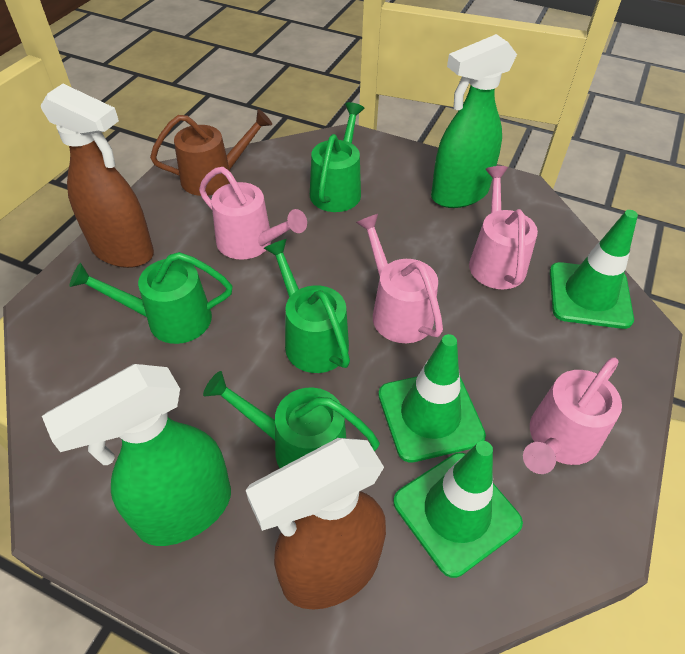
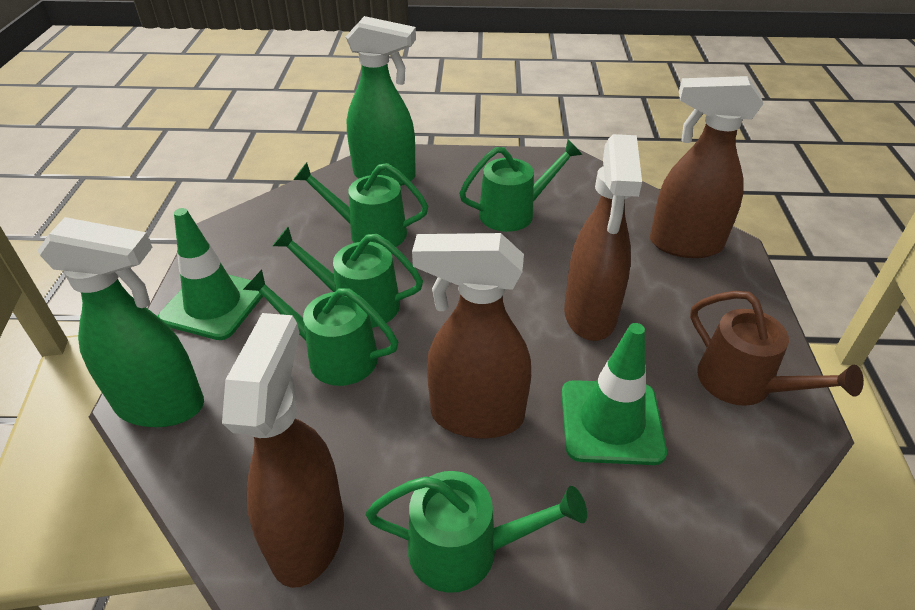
brown spray bottle: [41,84,154,268] [246,438,386,610] = 2 -> [222,313,344,588] [412,233,531,439] [564,134,642,341] [650,76,763,258] = 4
green traffic cone: [378,334,486,463] [393,441,523,578] [550,210,638,329] = 3 -> [158,208,263,340] [561,323,667,465] = 2
green watering can: [70,252,233,344] [203,371,380,468] [264,239,350,373] [310,102,364,212] = 4 -> [243,270,398,386] [273,227,423,328] [294,162,428,247] [366,471,587,593] [459,139,582,232] = 5
pink watering can: [199,167,307,260] [356,214,443,343] [469,166,538,289] [523,358,622,474] = 4 -> none = 0

